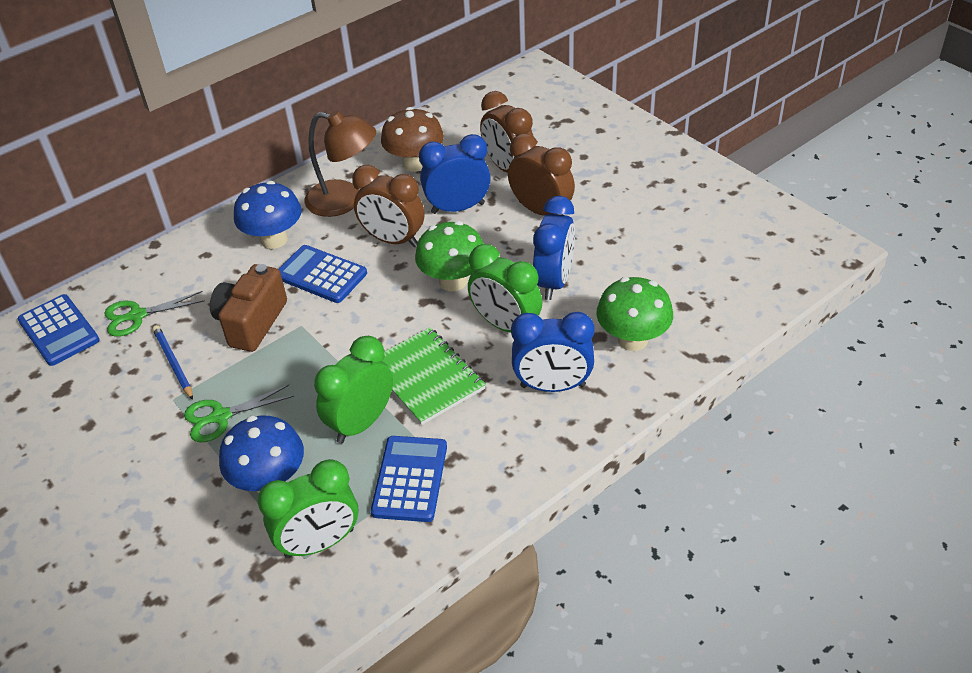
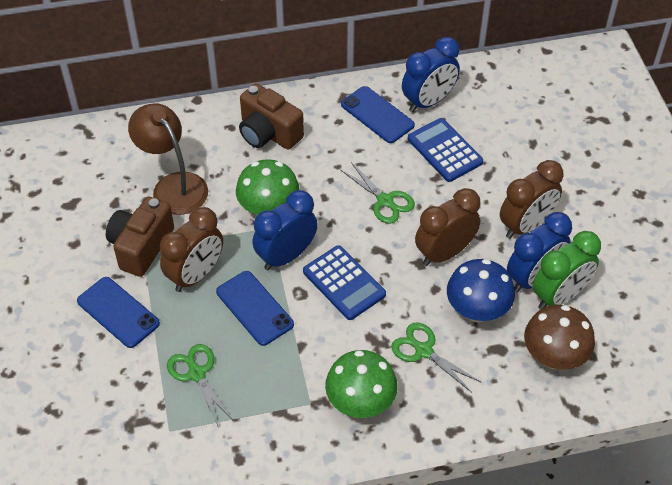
blue calculator: [18,294,100,366] [279,245,367,303] [371,436,447,522] = 3 -> [303,245,386,320] [408,118,483,182] = 2
blue mushroom: [219,415,304,493] [234,181,302,249] = 2 -> [447,259,515,322] = 1
blue pencil: [153,325,193,400] = 1 -> none = 0
blue phone: none = 0 -> [77,277,160,348] [216,271,294,346] [341,86,415,143] = 3
brown camera: [210,264,287,352] = 1 -> [106,196,174,277] [239,83,304,150] = 2
green clock: [257,459,358,558] [314,336,393,443] [468,244,542,333] = 3 -> [533,231,601,309] = 1
green notebook: [382,327,486,425] = 1 -> none = 0
green scissors: [104,291,205,337] [184,385,294,442] = 2 -> [167,344,233,428] [341,162,415,224] [391,323,482,393] = 3

